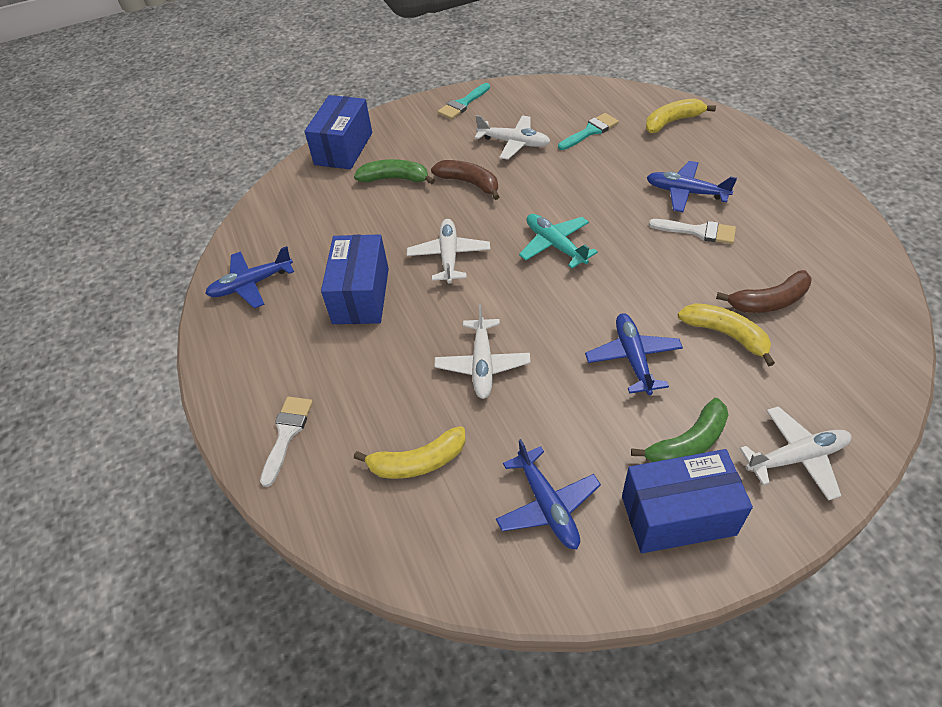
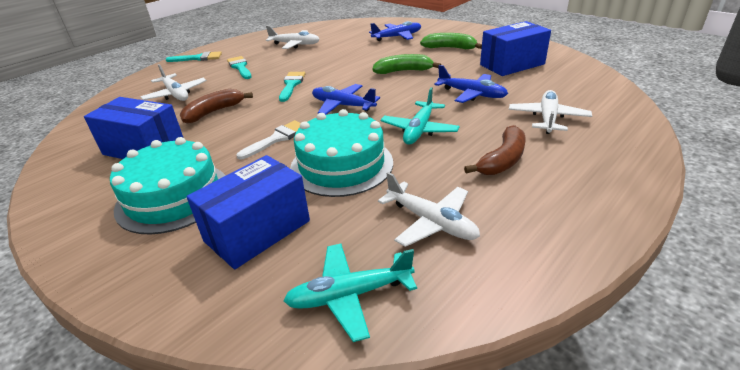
blue plane: [205,246,294,309] [496,439,601,549] [585,313,683,395] [647,161,737,212] = 4 -> [312,84,380,115] [369,21,421,41] [434,65,508,103] = 3
turquoise brush: [438,83,490,120] [558,113,619,150] = 2 -> [166,51,222,62] [227,56,252,79] [279,72,305,102] = 3
turquoise cake: none = 0 -> [110,137,226,234] [290,109,393,197] = 2
turquoise plane: [519,214,598,268] = 1 -> [284,243,417,342] [381,87,459,144] = 2
white brush: [260,397,313,487] [649,219,736,244] = 2 -> [237,120,301,159] = 1
yellow banana: [354,426,466,479] [646,98,716,133] [678,303,775,366] = 3 -> none = 0

